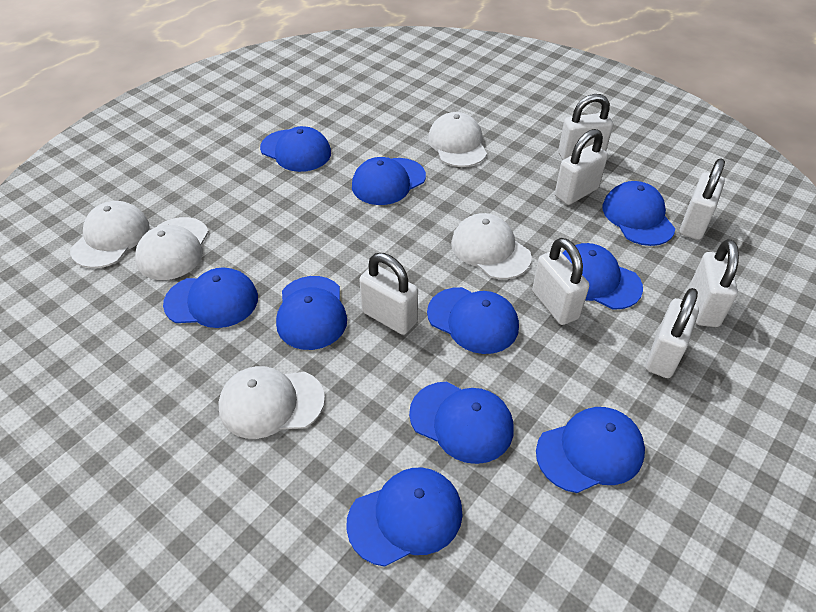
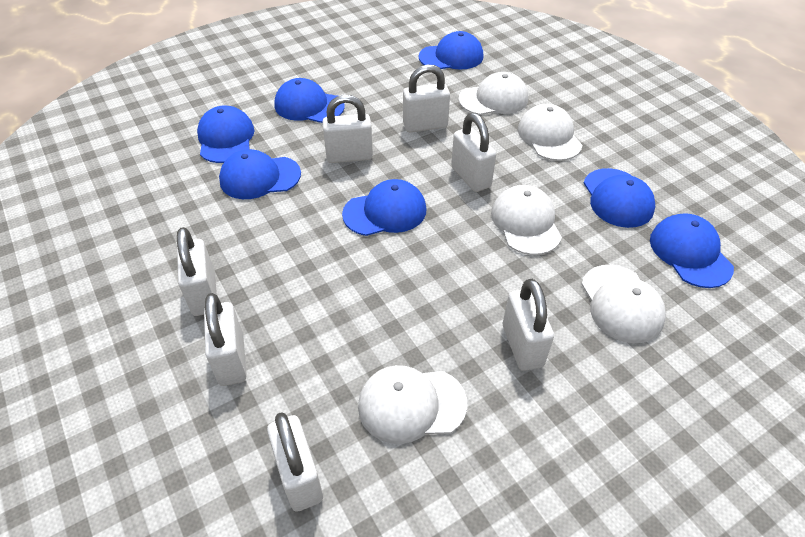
blue cap: [163,267,258,328] [260,126,331,172] [276,276,347,350] [346,468,463,567] [352,157,426,205] [409,382,514,464] [427,287,519,354] [536,407,645,493] [563,243,643,309] [602,181,675,246] = 10 -> [197,106,255,163] [219,149,301,199] [274,78,345,123] [342,179,426,236] [419,31,484,70] [584,168,655,228] [650,213,734,288] = 7

